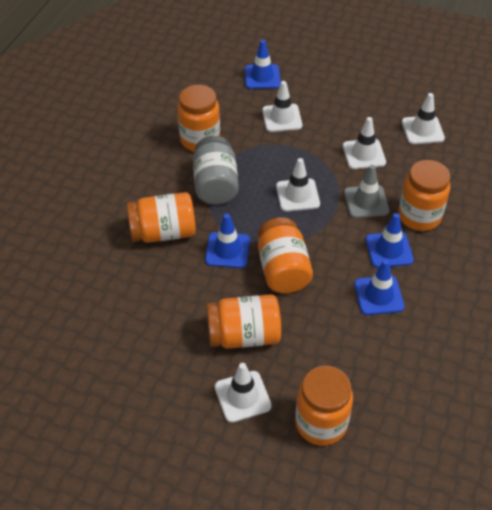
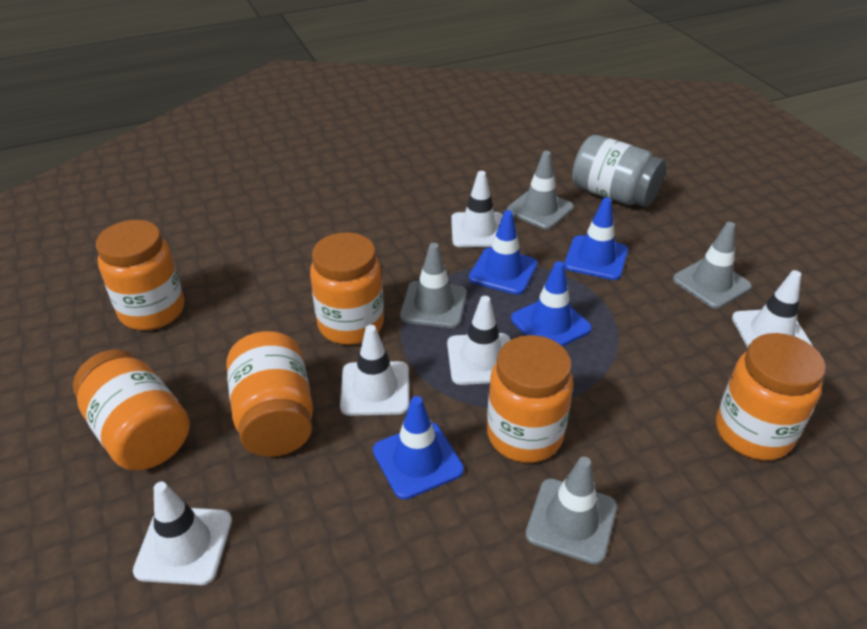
grey traffic cone: [344,165,390,218] = 1 -> [400,243,467,328] [507,151,574,230] [526,457,617,565] [673,222,752,309] = 4

